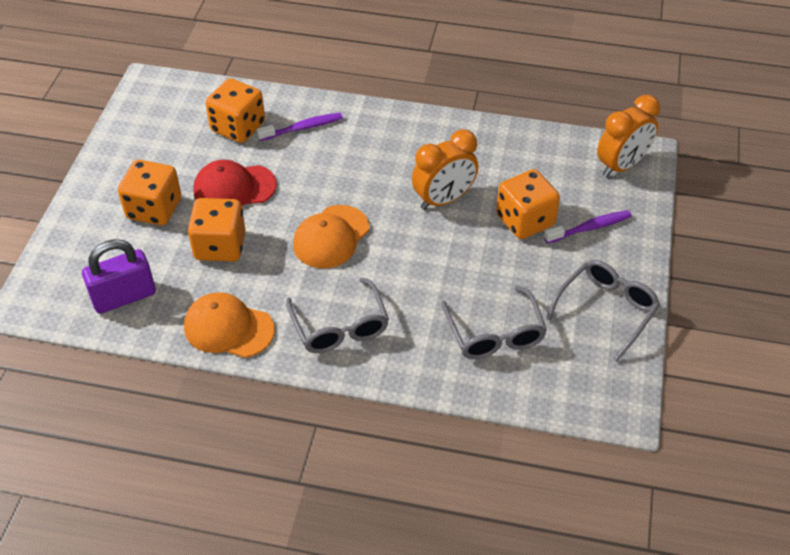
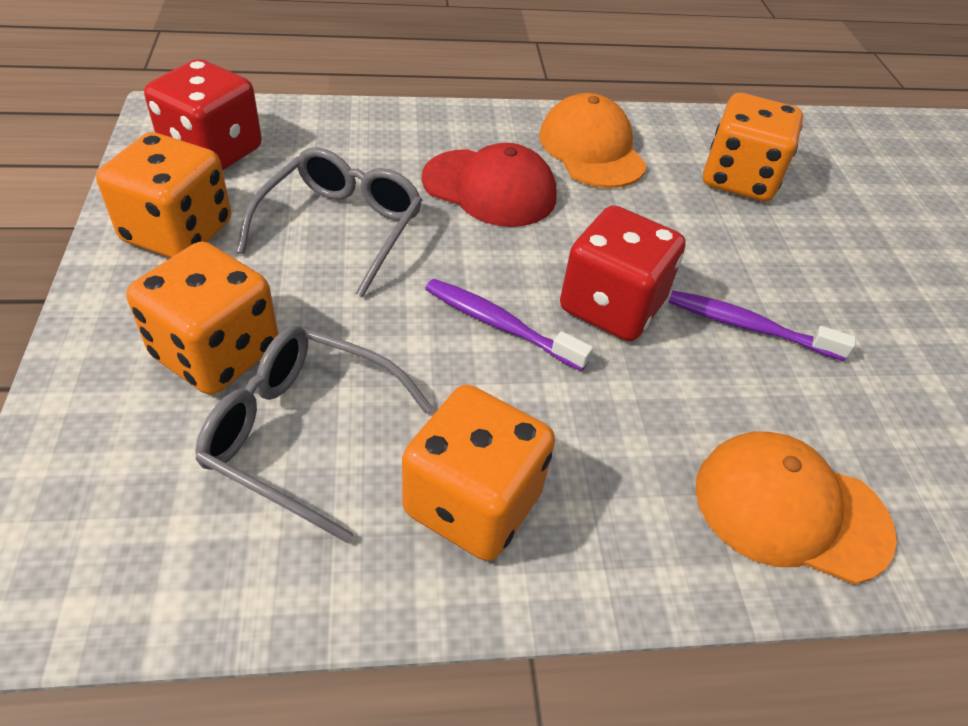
grey glasses: [286,278,389,353] [441,286,547,359] [546,260,660,361] = 3 -> [195,326,433,543] [237,147,422,297] = 2
orange clock: [412,130,478,210] [597,95,660,177] = 2 -> none = 0
purple padlock: [82,239,156,314] = 1 -> none = 0
red dice: none = 0 -> [144,59,262,171] [560,205,686,341] = 2

